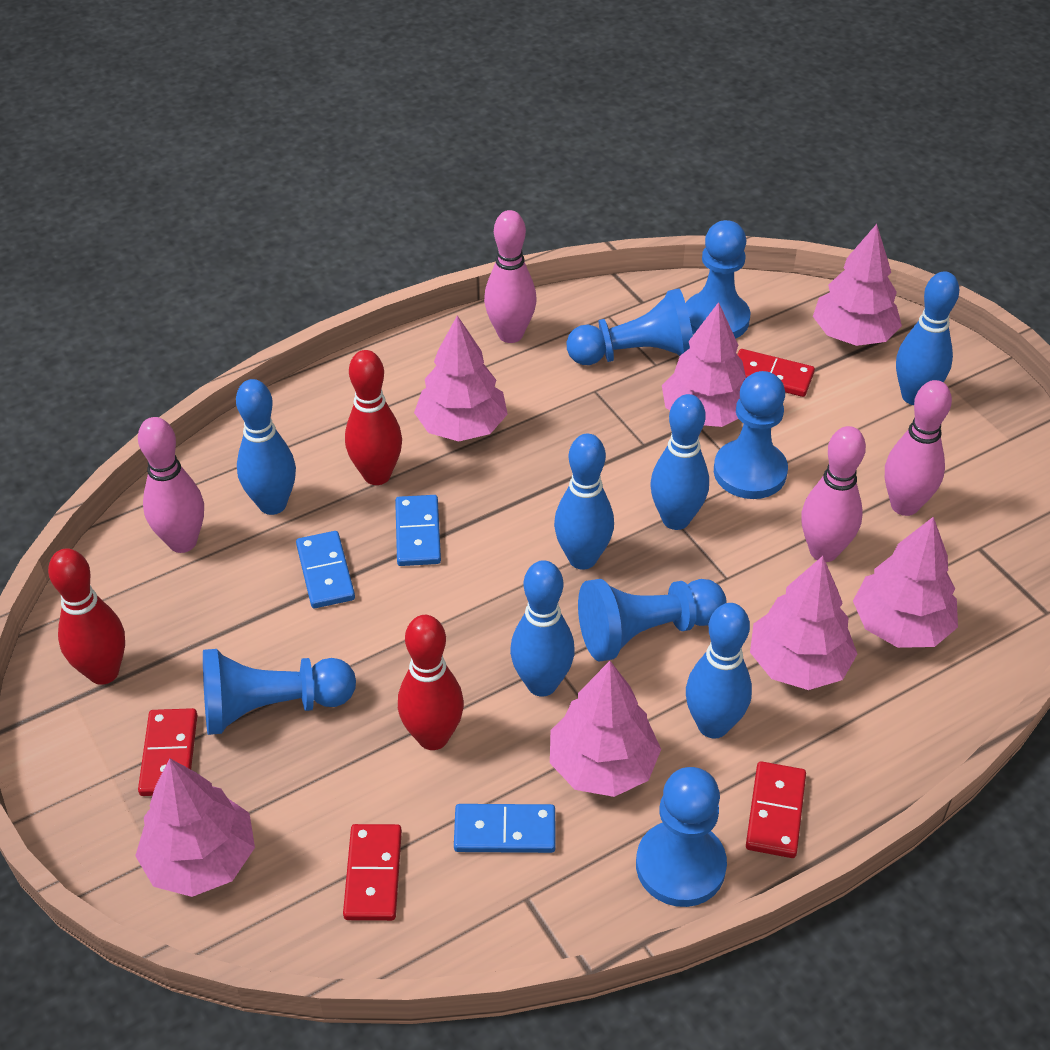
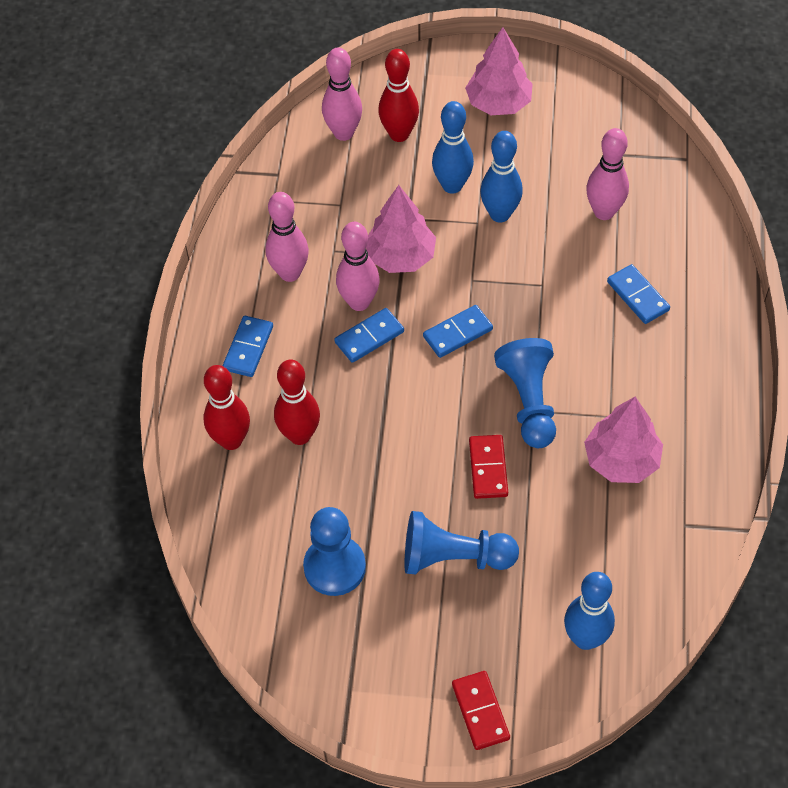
blue bowling pin: [236,379,296,515] [510,560,575,697] [554,434,614,570] [650,394,709,530] [686,603,752,739] [896,271,959,405] = 6 -> [432,101,474,194] [480,131,523,223] [564,572,615,650] = 3
blue domino: [296,531,355,608] [395,495,441,566] [454,804,556,853] = 3 -> [222,316,273,377] [334,308,404,363] [423,305,493,358] [607,264,670,324] = 4
blue pawn: [203,649,356,735] [566,288,693,365] [578,579,727,661] [636,767,727,907] [686,220,750,339] [714,371,788,499] = 6 -> [303,507,366,596] [405,511,519,575] [494,338,556,448] = 3
pink tree: [135,758,255,897] [414,315,508,442] [550,661,661,797] [662,302,746,427] [750,556,857,690] [813,224,902,346] [853,517,958,648] = 7 -> [366,185,436,273] [465,27,533,115] [584,397,663,483] = 3
red domino: [138,708,197,796] [343,824,402,921] [737,349,815,397] [746,761,806,858] = 4 -> [452,671,510,750] [469,435,508,499] = 2

